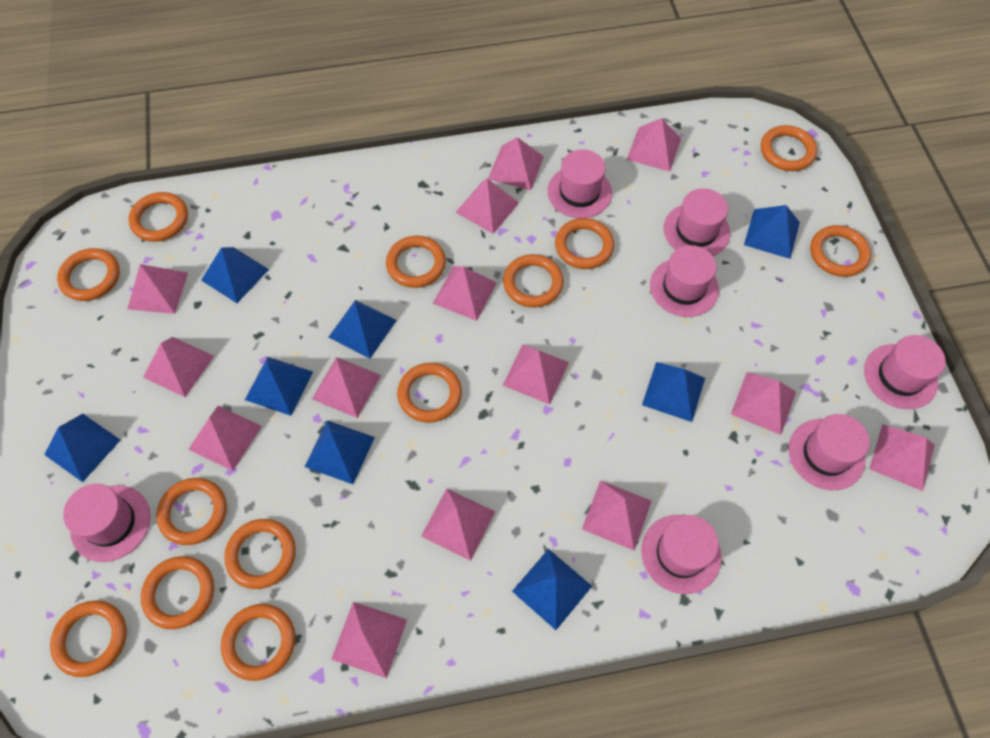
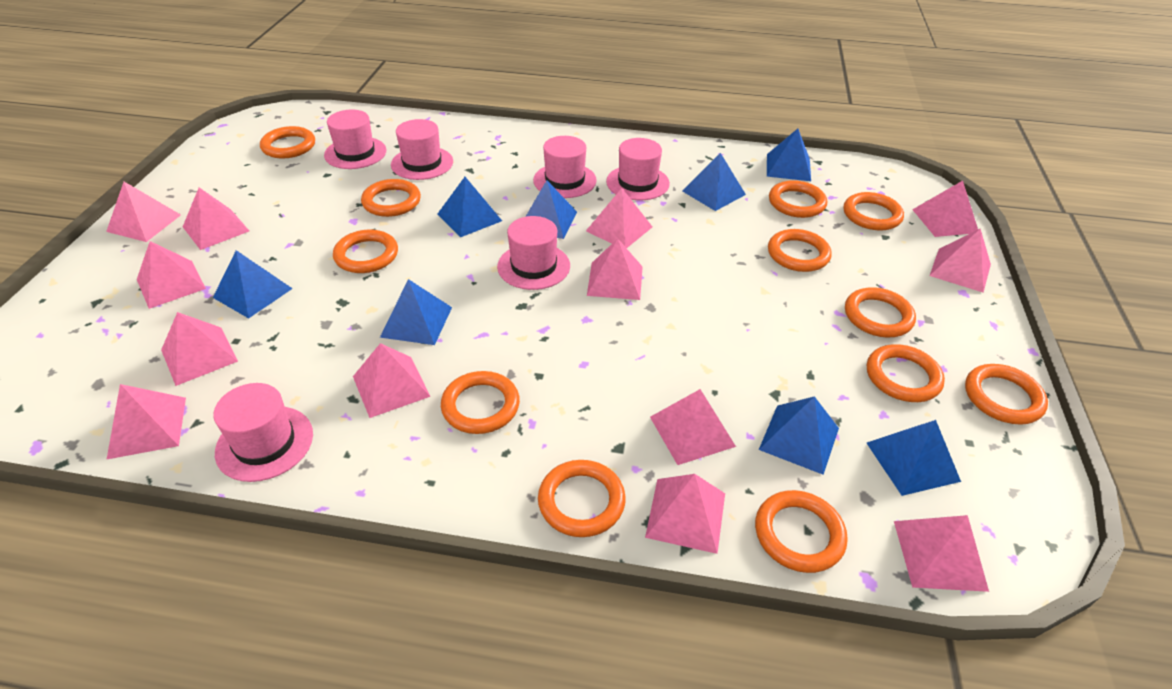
orange ring: [50,600,127,677] [57,248,120,301] [128,192,188,242] [141,556,214,629] [156,478,227,545] [221,604,295,681] [224,519,296,589] [386,236,446,288] [397,363,462,423] [503,254,564,308] [555,218,614,269] [761,125,817,171] [810,225,871,277] = 13 -> [260,126,315,158] [333,230,398,273] [361,179,421,217] [441,371,520,434] [538,460,626,537] [755,490,848,573] [768,229,832,272] [769,180,827,218] [844,192,904,231] [845,287,916,337] [867,344,945,402] [965,364,1048,425] = 12
pink hat: [63,484,151,562] [547,149,612,218] [641,515,722,594] [650,245,719,317] [663,188,730,256] [789,414,870,490] [864,335,946,409] = 7 -> [213,383,313,482] [324,109,387,169] [391,119,453,180] [497,216,570,290] [533,136,597,198] [606,138,670,200] = 6
pink pyramid: [127,264,188,314] [143,337,214,397] [188,406,262,471] [312,357,381,418] [331,602,407,678] [421,489,495,561] [433,266,497,321] [456,178,519,234] [488,137,544,190] [503,344,569,404] [582,481,652,550] [627,118,681,172] [731,372,796,435] [869,424,935,491] = 14 -> [106,182,181,242] [106,384,186,460] [137,241,206,309] [161,312,238,386] [183,187,249,250] [353,343,430,418] [586,188,652,248] [587,239,643,300] [645,474,725,554] [650,389,736,465] [894,515,989,592] [912,181,978,237] [930,229,991,293] = 13

